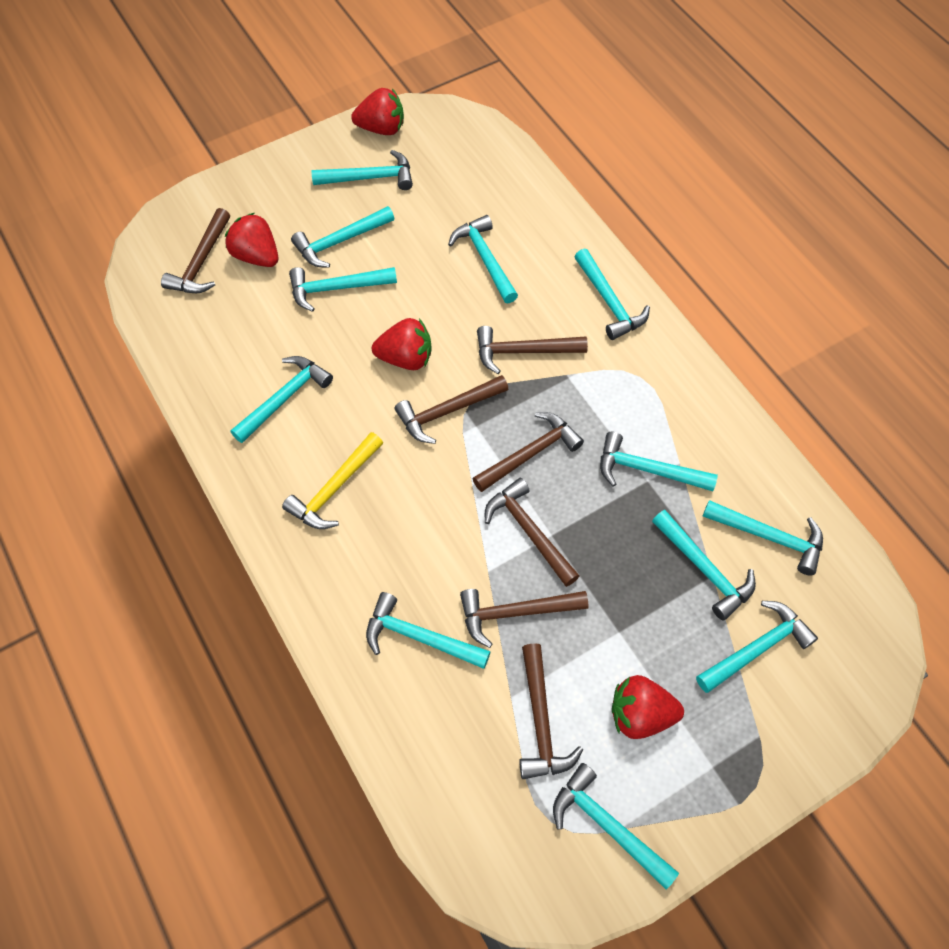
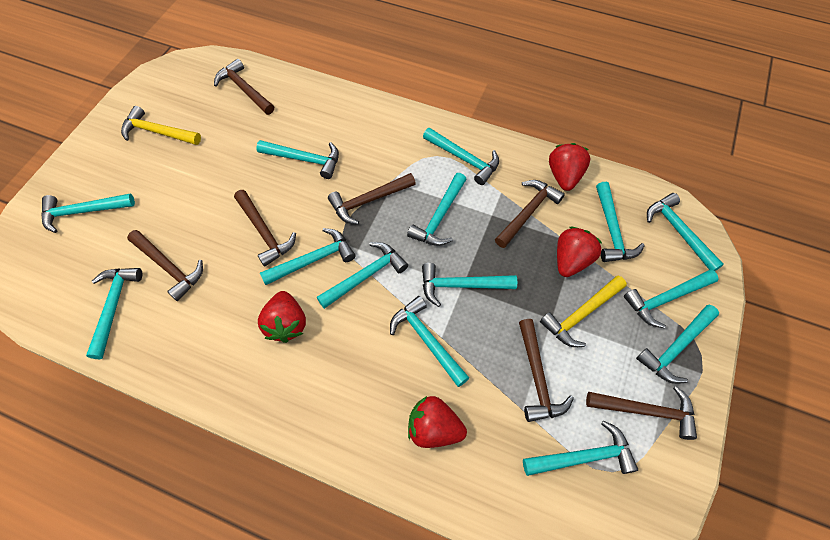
turquoise hammer: [231,356,333,443] [289,267,397,312] [291,206,394,268] [311,150,413,190] [366,592,491,669] [448,215,518,304] [553,763,679,890] [575,249,650,340] [600,432,718,491] [652,510,756,621] [696,601,818,693] [703,500,823,576] = 12 -> [42,194,135,233] [86,268,142,359] [256,140,339,179] [260,228,355,285] [317,242,408,309] [390,296,469,387] [407,173,467,246] [422,263,517,307] [423,128,499,185] [523,421,638,476] [596,182,645,262] [624,269,719,328] [636,305,719,384] [647,193,724,271] = 14
yellow hammer: [282,432,383,529] = 1 -> [121,106,201,145] [540,276,627,347] = 2

